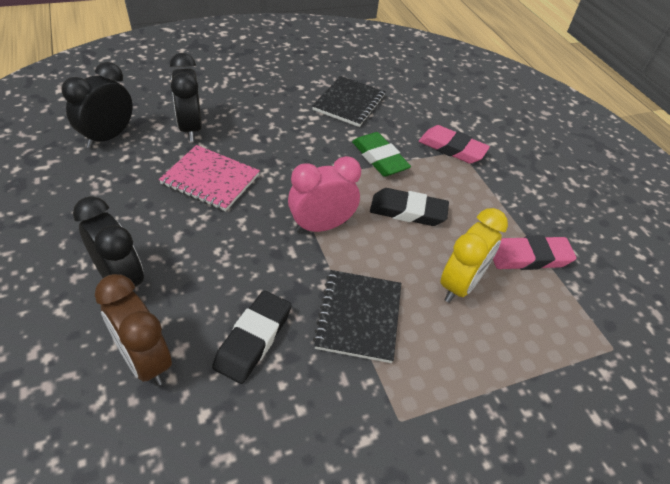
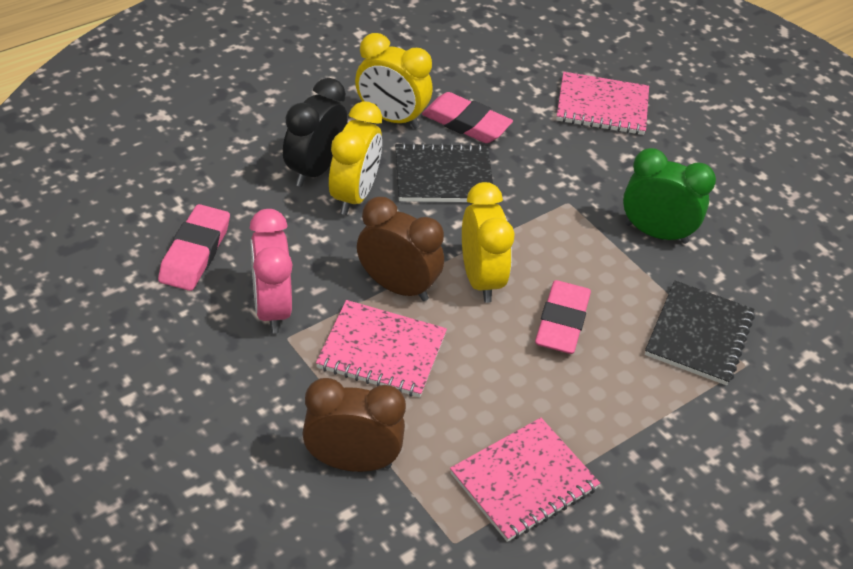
black clock: [61,62,133,148] [73,196,144,293] [170,53,202,141] = 3 -> [283,78,348,187] = 1
black eraser: [212,291,291,384] [370,188,449,226] = 2 -> none = 0
brown clock: [95,274,172,386] = 1 -> [302,378,406,472] [357,197,444,301] = 2
green clock: none = 0 -> [623,148,716,244] = 1
green eraser: [352,132,411,177] = 1 -> none = 0
pink eraser: [419,125,490,164] [493,235,577,270] = 2 -> [158,204,230,291] [422,92,513,143] [535,280,591,354] = 3
pink notebook: [159,145,260,211] = 1 -> [316,300,447,398] [450,418,600,542] [556,72,649,135] = 3
yellow clock: [440,208,508,303] = 1 -> [329,101,382,215] [355,33,432,129] [462,182,514,303] = 3

